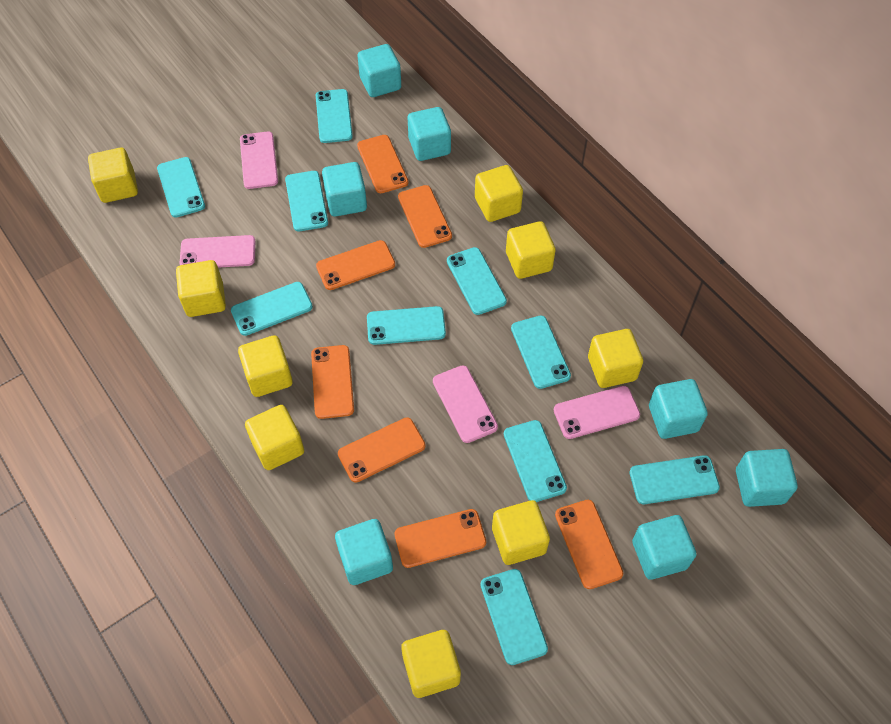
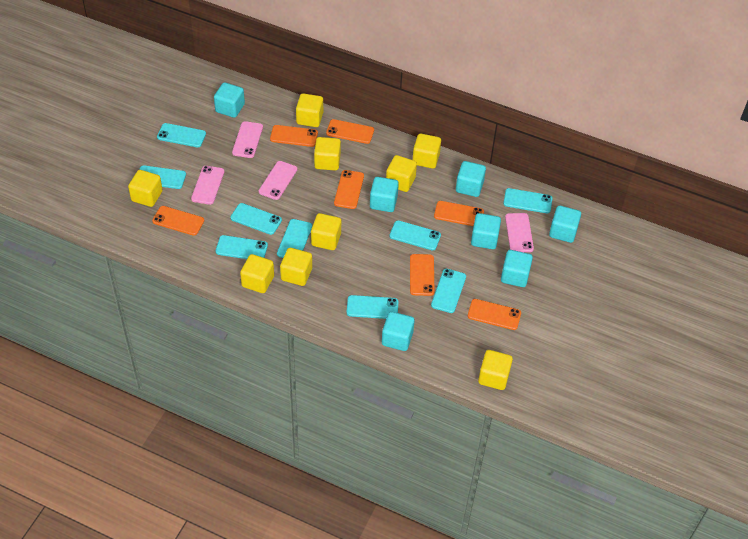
turquoise phone: [157,157,205,218] [231,282,313,336] [285,171,328,231] [316,89,353,143] [367,306,446,345] [447,247,507,315] [480,569,548,665] [504,420,567,502] [511,316,571,389] [629,455,720,504] = 10 -> [139,165,186,189] [157,123,206,147] [216,235,268,259] [231,203,282,235] [277,219,312,258] [347,295,398,319] [389,220,441,250] [431,269,466,313] [503,188,553,213] = 9

